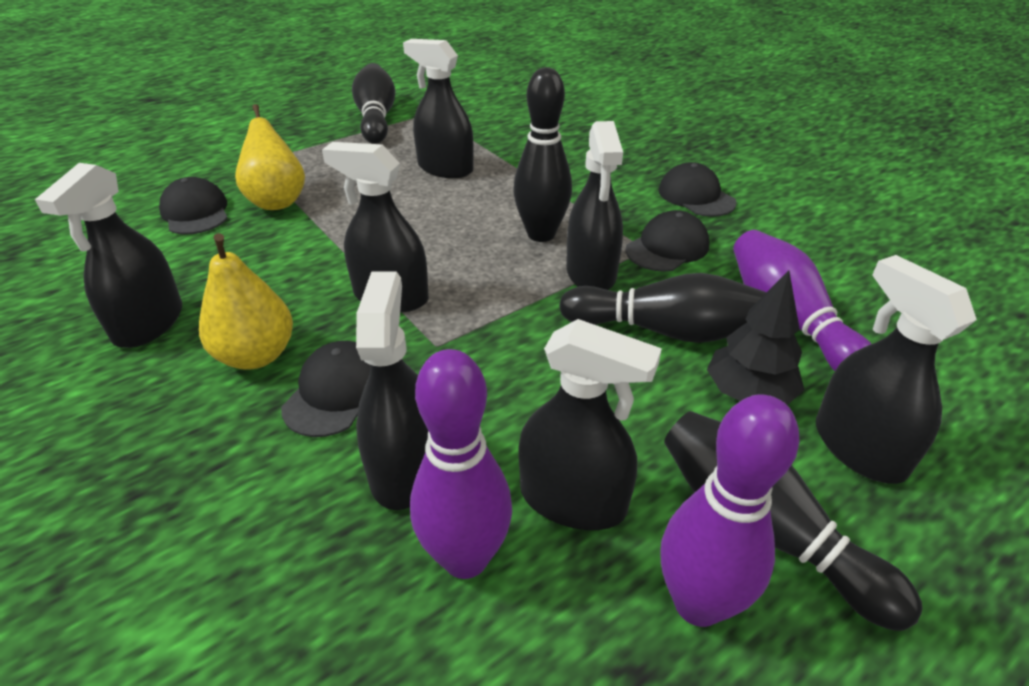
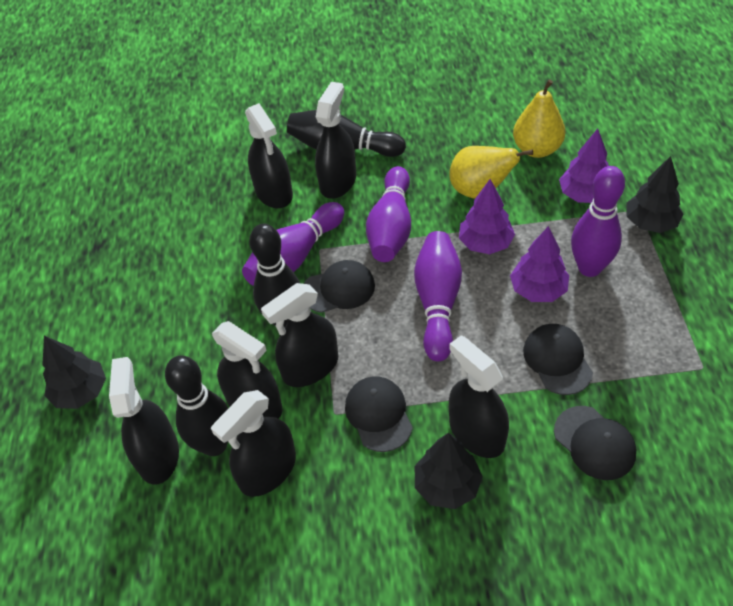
black bowling pin: [352,63,395,144] [513,68,572,242] [559,273,766,343] [664,411,923,631] = 4 -> [165,356,228,456] [249,224,300,328] [287,110,406,157] = 3
black tree: [707,271,804,405] = 1 -> [42,336,106,409] [415,433,483,509] [626,156,683,233] = 3
purple bowling pin: [410,349,512,579] [660,394,800,627] [733,230,871,371] = 3 -> [242,202,344,286] [366,166,411,262] [414,231,462,361] [571,166,625,277] = 4
purple tree: none = 0 -> [459,179,515,254] [510,226,569,302] [559,129,609,203] = 3

